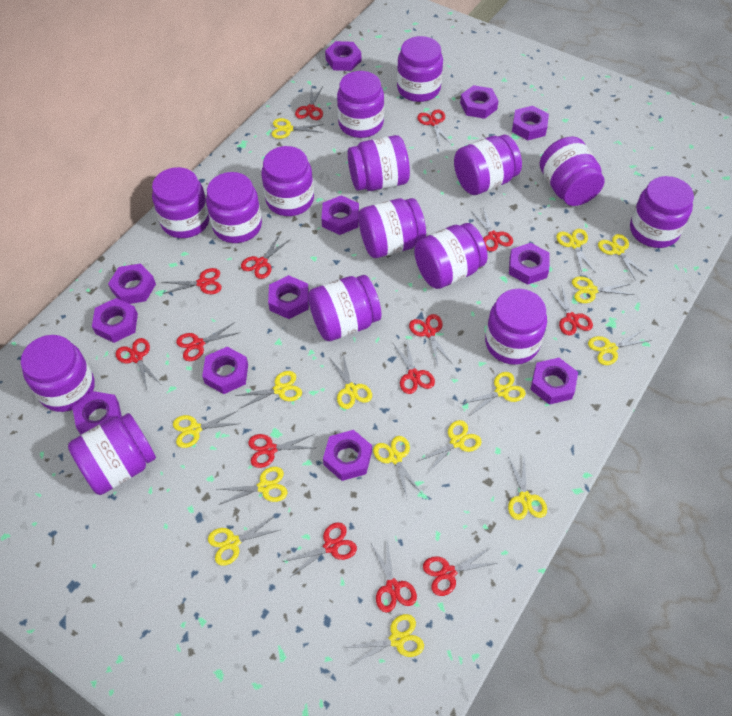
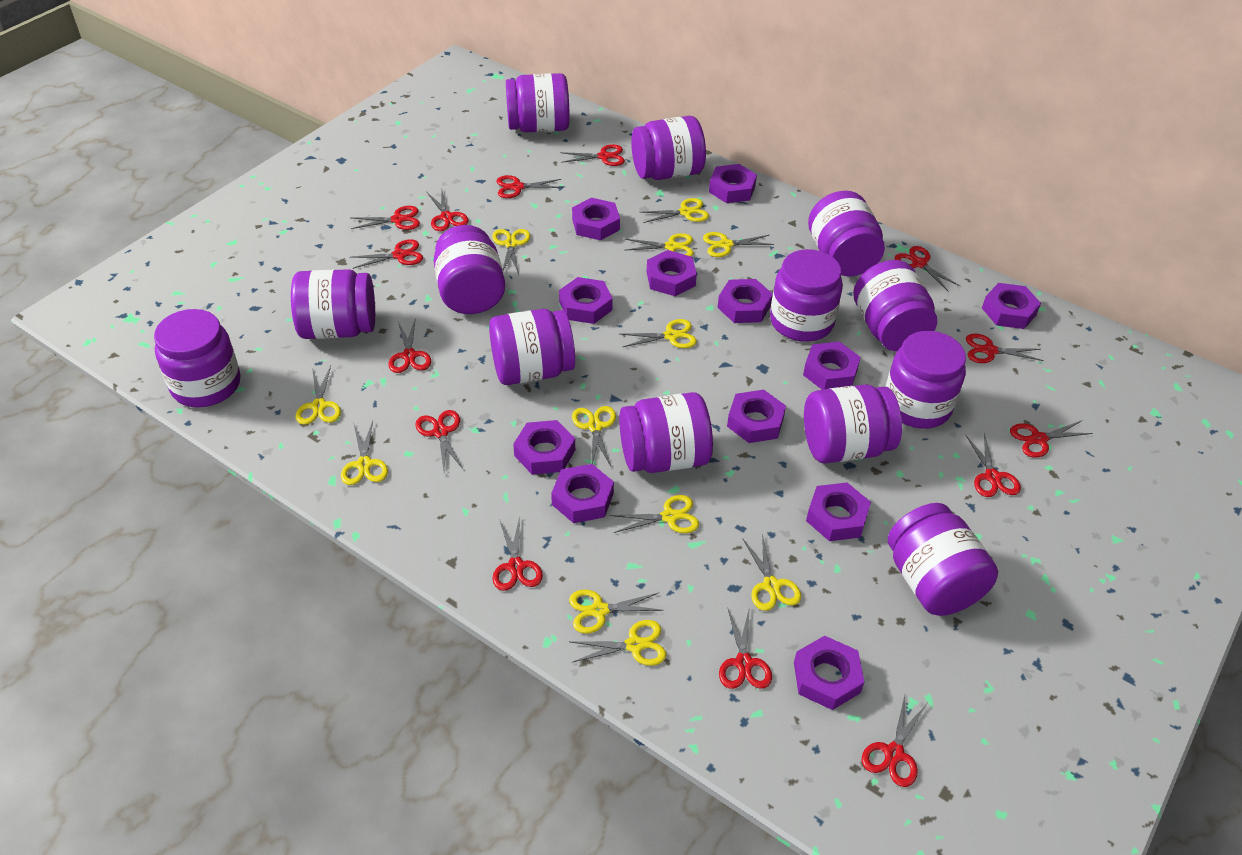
purple jar: [21,335,95,412] [68,413,156,495] [152,167,210,238] [206,172,262,243] [261,146,314,216] [308,275,381,341] [337,71,384,138] [348,135,410,191] [359,198,426,258] [397,36,443,102] [414,223,487,289] [454,135,522,195] [485,289,547,365] [540,136,605,206] [630,176,694,248] = 15 -> [154,309,241,407] [291,269,375,339] [434,225,505,314] [489,309,575,385] [506,73,570,132] [619,392,713,473] [631,116,706,180] [770,249,843,342] [804,384,902,464] [808,191,885,276] [853,260,937,351] [886,331,966,429] [888,503,998,616] = 13
yellow scissors: [173,411,241,448] [208,515,282,566] [217,467,287,505] [235,371,302,409] [272,118,324,139] [330,354,372,409] [344,614,424,666] [373,436,422,498] [418,420,482,474] [461,372,526,415] [508,457,547,520] [557,229,596,275] [572,276,634,303] [588,330,652,365] [598,234,647,281] = 15 -> [296,366,341,425] [341,421,388,485] [492,229,530,274] [569,589,664,634] [571,620,667,666] [572,406,616,466] [610,495,699,533] [621,319,697,348] [624,233,693,257] [640,198,709,223] [703,232,774,257] [742,534,801,611] = 12

